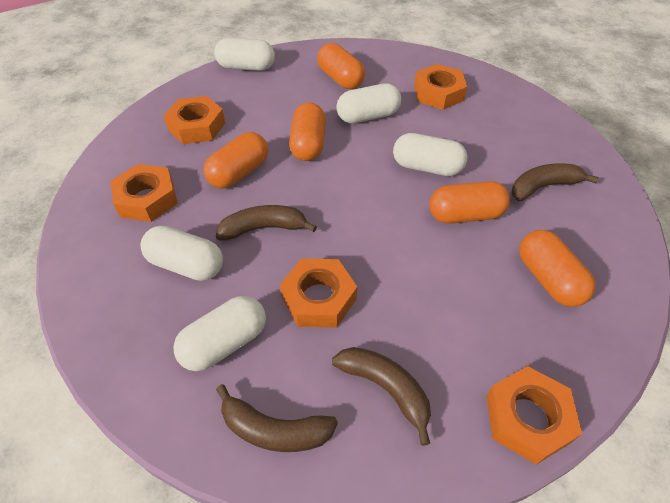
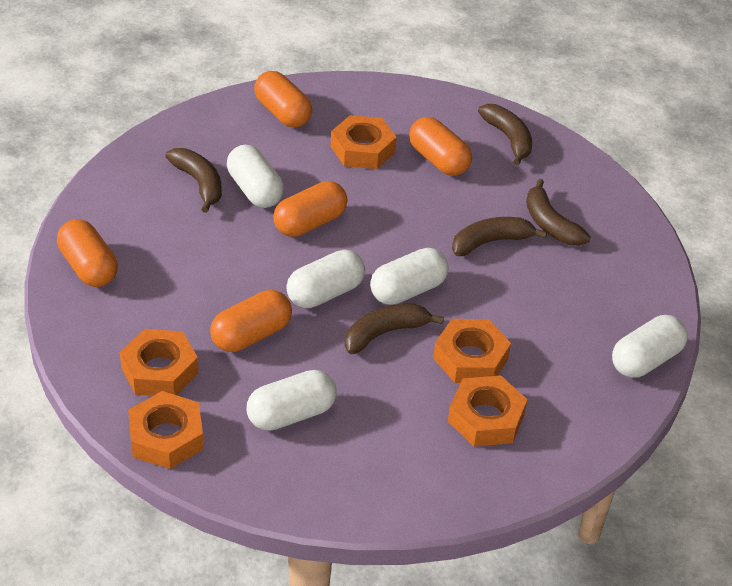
brown banana: [216,205,317,241] [216,384,338,452] [332,347,431,446] [511,163,598,201] = 4 -> [165,148,222,213] [345,304,444,354] [452,217,547,256] [478,104,532,166] [526,179,591,246] = 5

